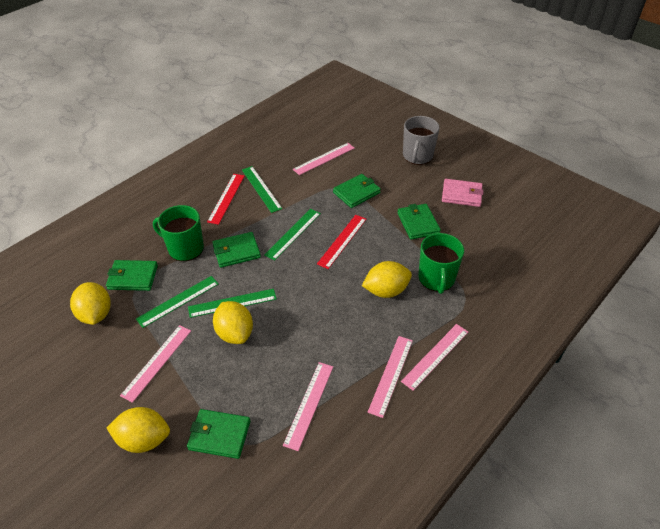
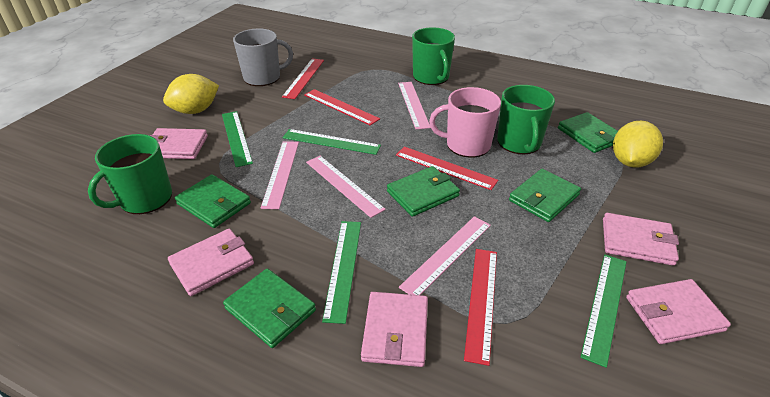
green mug: [153,205,204,261] [418,233,464,294] = 2 -> [88,134,172,214] [412,27,455,85] [497,85,555,154] = 3
pink mug: none = 0 -> [429,87,501,158] = 1
pink ruler: [120,325,191,403] [283,362,333,451] [293,143,355,175] [368,336,413,418] [401,324,468,391] = 5 -> [261,141,299,209] [306,156,386,218] [398,82,430,129] [399,216,491,295] = 4
pink wallet: [442,179,484,207] = 1 -> [149,128,208,159] [168,229,254,296] [361,292,428,367] [603,213,679,266] [626,279,731,344] = 5
red ruler: [207,174,245,225] [317,215,366,269] = 2 -> [282,58,324,99] [304,89,380,126] [396,147,498,190] [464,249,497,366] = 4
yellow lemon: [70,282,111,325] [107,407,170,453] [213,301,253,344] [362,261,412,298] = 4 -> [163,74,219,114] [613,121,663,168] = 2

